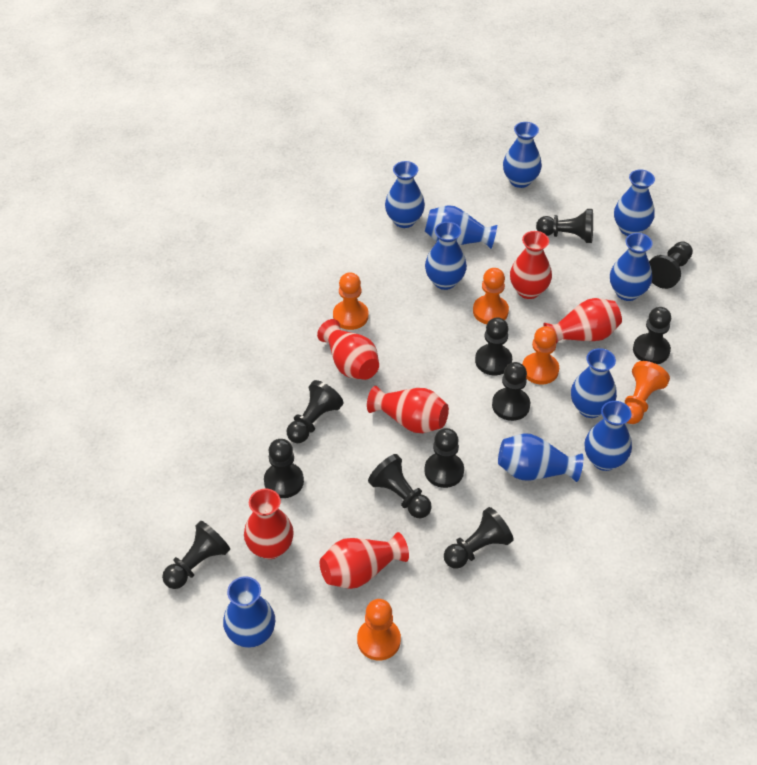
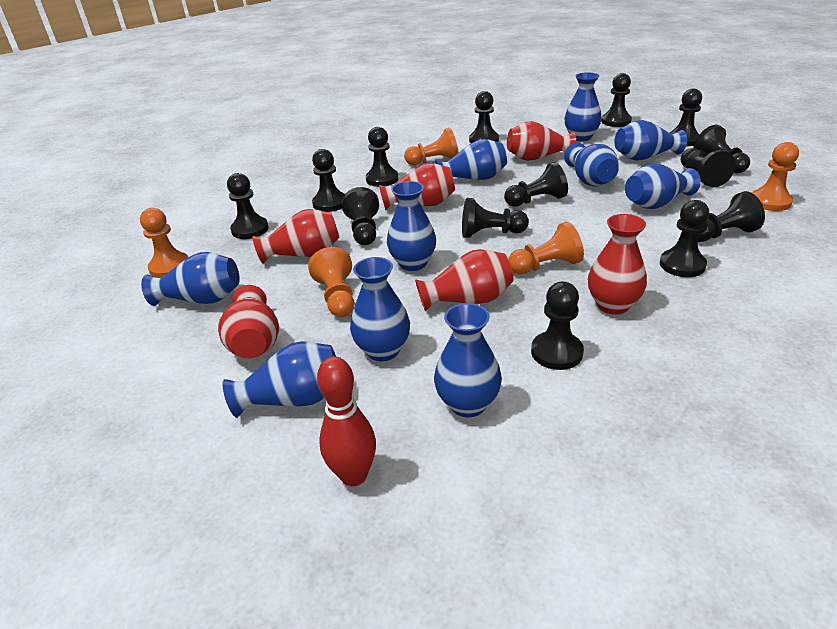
black pawn: [162,521,230,589] [264,439,304,498] [287,380,344,443] [368,454,432,518] [425,428,464,488] [444,507,514,569] [475,317,512,375] [492,362,530,421] [536,209,593,243] [633,307,671,364] [649,241,693,289] = 11 -> [227,173,269,239] [312,149,345,212] [342,187,379,245] [366,127,399,187] [462,198,529,238] [469,91,499,143] [504,162,568,207] [531,282,584,370] [601,73,632,127] [660,200,709,277] [669,89,702,146] [681,148,735,187] [693,125,750,173] [698,191,765,242] = 14
red bowling pin: none = 0 -> [317,356,376,486] = 1

